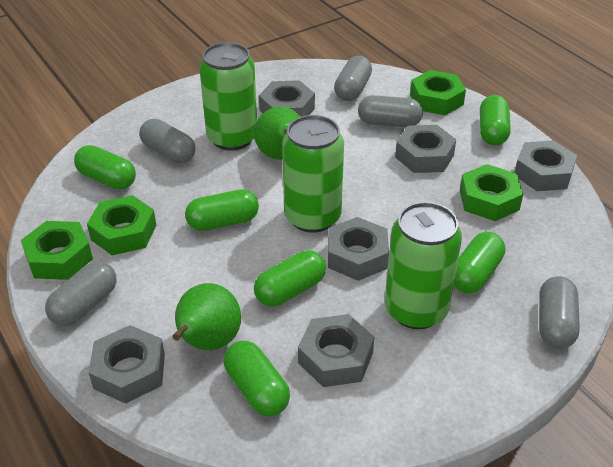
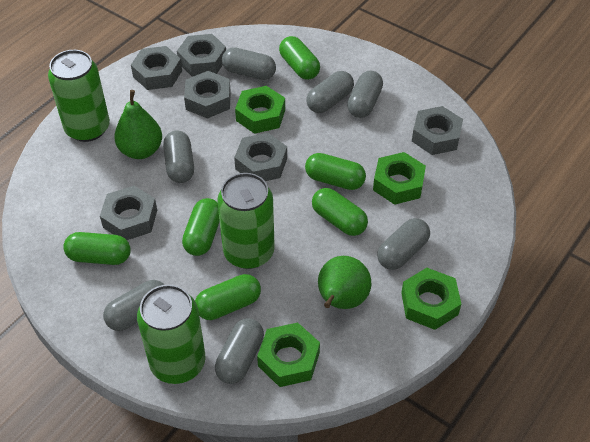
grey capsule: [45,261,117,326] [139,119,195,164] [334,56,372,101] [358,95,423,127] [539,276,580,349] = 5 -> [103,280,165,331] [163,131,194,183] [215,318,264,384] [222,47,276,80] [306,71,354,113] [347,71,383,118] [377,218,430,270] = 7

